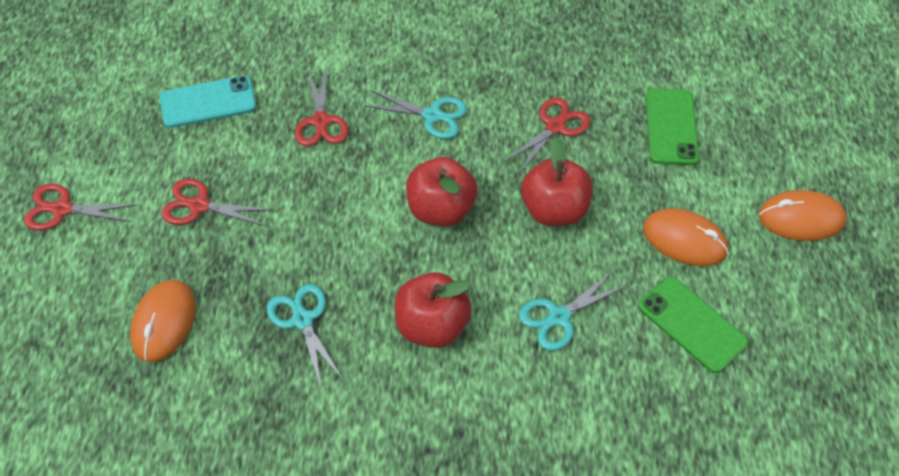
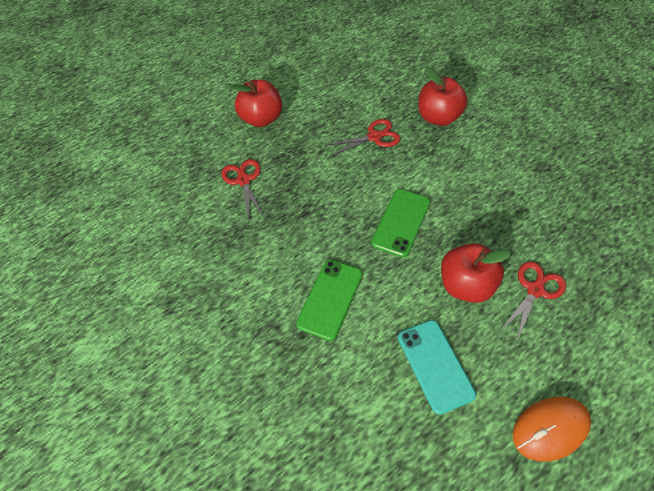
orange mouse: [130,280,196,362] [643,208,729,266] [759,190,847,241] = 3 -> [513,397,591,462] = 1
red scissors: [24,184,137,231] [161,178,273,226] [295,69,348,146] [504,97,590,174] = 4 -> [221,159,264,220] [325,119,400,156] [500,261,566,343] = 3
turquoise scissors: [267,284,343,387] [364,90,467,139] [519,271,628,351] = 3 -> none = 0

